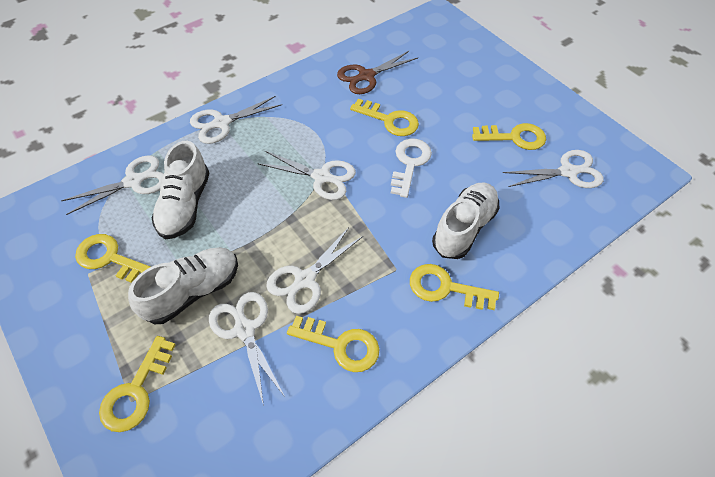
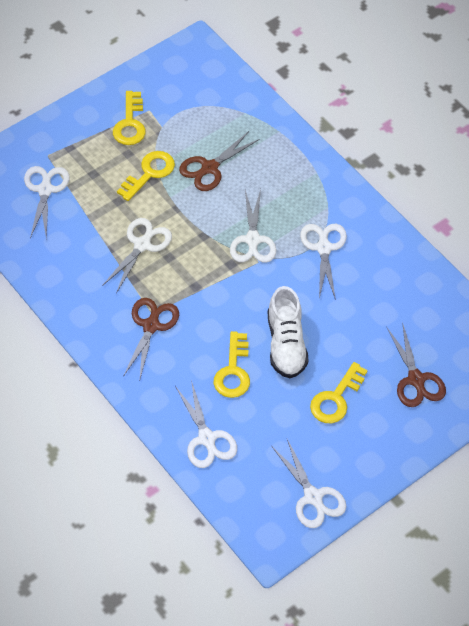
brown scissors: [337,51,418,94] = 1 -> [123,298,179,378] [179,131,260,191] [387,322,446,407] = 3
white key: [391,138,432,198] = 1 -> none = 0
white shoe: [128,247,238,324] [151,141,209,239] [432,182,499,259] = 3 -> [268,286,309,378] = 1
yellow key: [75,234,150,283] [99,336,176,432] [287,316,379,372] [350,99,419,136] [410,264,499,310] [472,123,546,150] = 6 -> [113,91,146,145] [117,151,175,201] [214,331,250,398] [310,362,368,423] = 4

